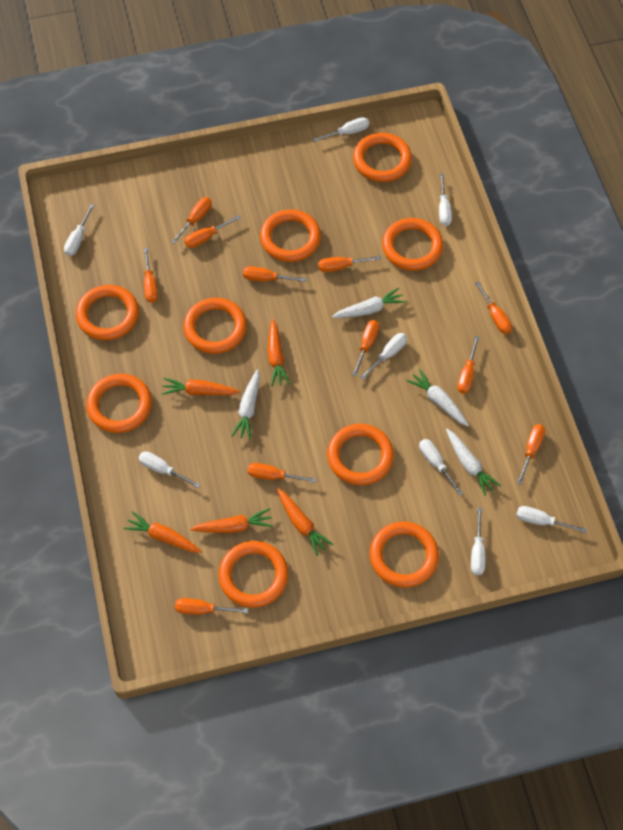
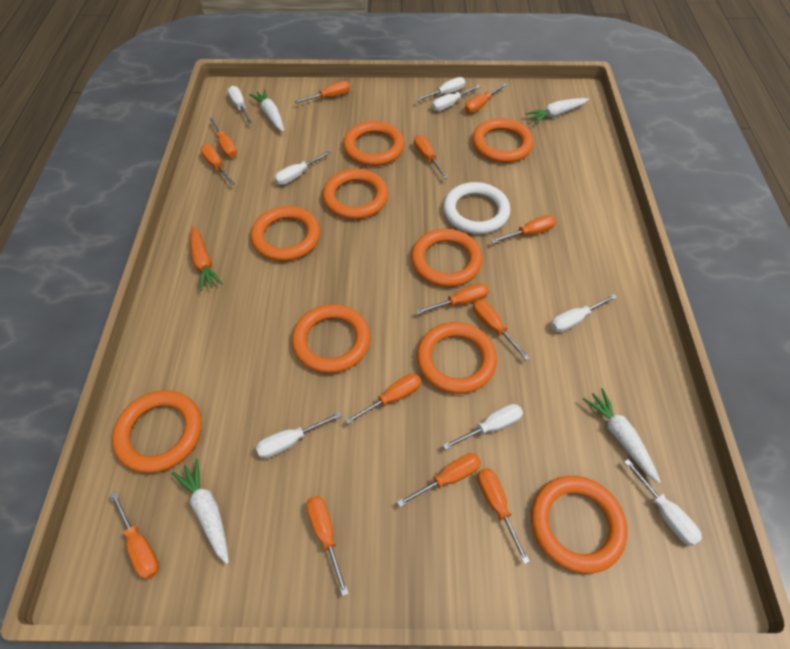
orange carrot: [123,511,202,553] [162,378,240,395] [190,508,273,533] [267,319,290,387] [277,488,333,556] = 5 -> [190,226,222,291] = 1
orange screwdriver: [144,248,158,303] [171,197,212,244] [175,598,248,614] [184,215,241,248] [243,266,307,282] [248,463,316,483] [318,256,381,272] [352,320,379,376] [457,336,479,394] [475,281,512,334] [517,424,545,484] = 11 -> [110,492,159,579] [200,144,235,185] [209,118,237,158] [295,81,350,104] [307,496,349,596] [345,374,421,424] [397,453,481,507] [414,135,448,179] [416,283,489,315] [465,83,507,113] [473,300,530,360] [478,468,530,564] [491,215,556,243] = 13
white ring: none = 0 -> [443,182,510,234] = 1

